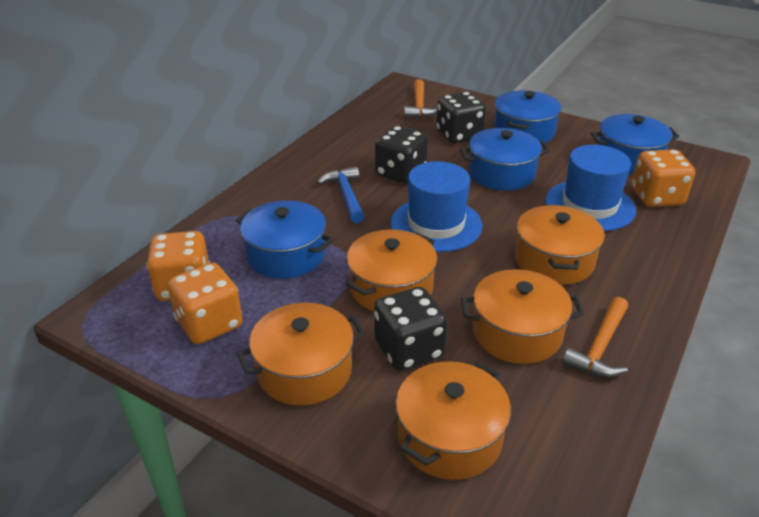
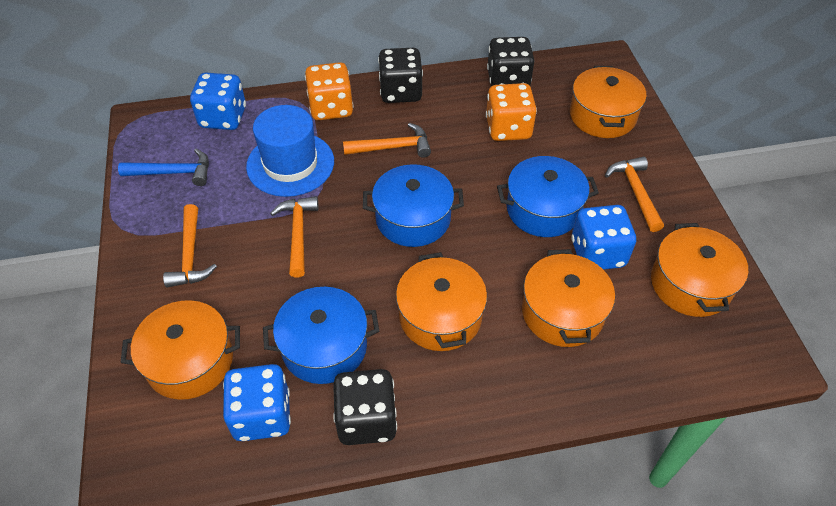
blue dice: none = 0 -> [190,73,246,130] [223,364,291,441] [571,205,636,270] = 3
blue hat: [391,161,482,252] [545,145,636,231] = 2 -> [246,105,334,197] = 1
blue pot: [236,200,334,279] [460,128,550,191] [494,90,561,143] [590,114,679,174] = 4 -> [263,287,379,384] [363,164,464,247] [497,156,599,237] = 3
orange dice: [146,231,210,301] [167,263,243,344] [632,149,695,207] = 3 -> [305,62,354,120] [486,83,537,141] = 2
orange hammer: [404,79,437,118] [562,297,628,378] = 2 -> [163,204,217,288] [270,196,319,278] [343,123,431,158] [605,157,664,232] = 4

